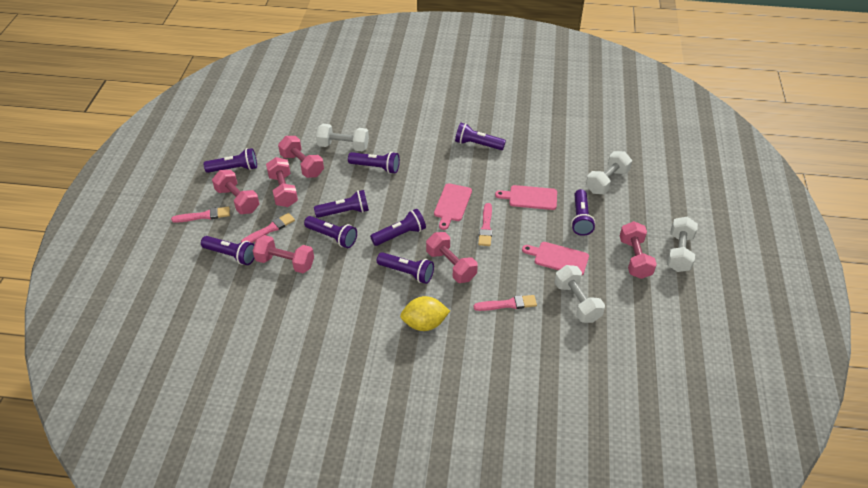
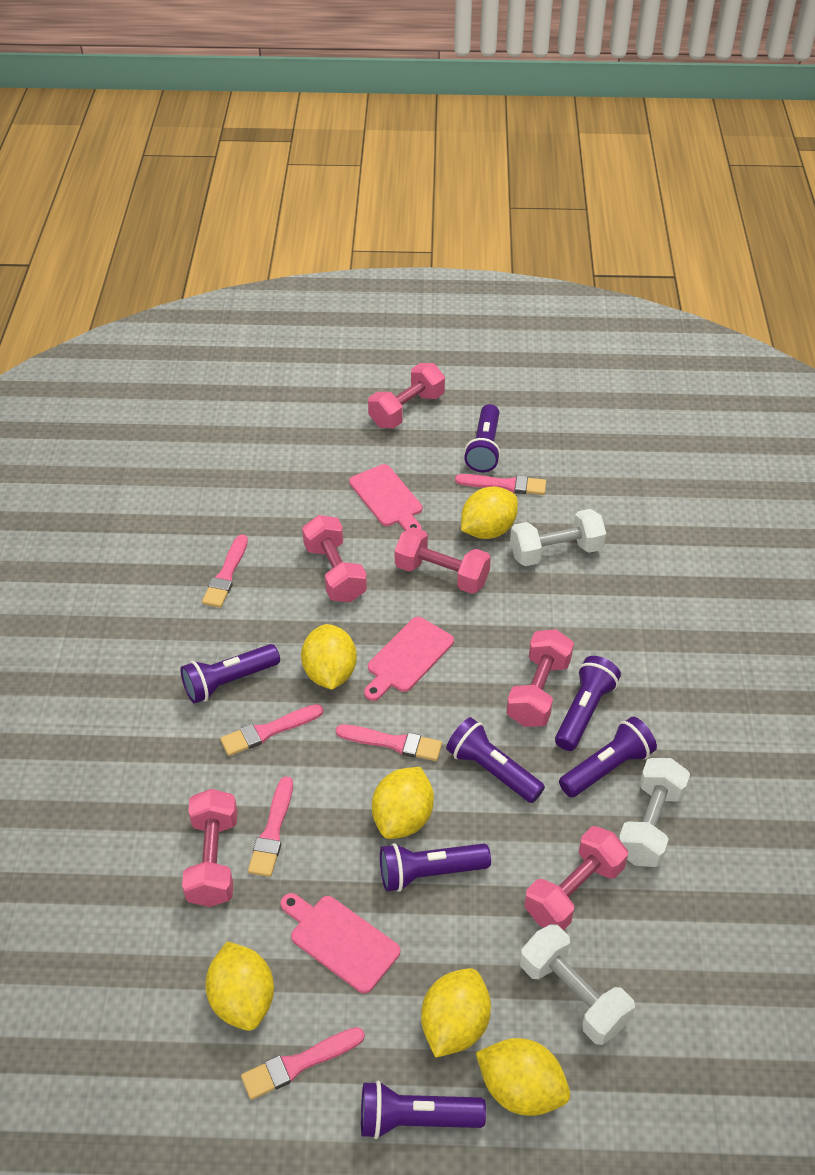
pink brush: [171,207,230,223] [241,213,295,243] [473,295,537,311] [478,203,492,246] = 4 -> [202,534,248,608] [220,704,323,756] [241,1027,365,1100] [248,776,293,877] [336,724,442,761] [455,474,546,495] = 6
purple flashlight: [201,236,255,265] [204,148,257,173] [304,216,357,248] [314,190,369,218] [348,152,400,174] [370,209,426,246] [377,252,434,284] [455,123,506,150] [571,189,595,236] = 9 -> [180,644,280,704] [361,1081,486,1139] [380,843,491,892] [446,717,545,803] [464,404,501,472] [555,656,621,751] [559,717,657,797] = 7
white dumbbell: [316,124,369,151] [554,265,605,323] [586,151,632,194] [667,217,698,272] = 4 -> [510,509,606,566] [520,924,635,1045] [619,758,690,867] = 3
yellow lemon: [400,296,450,331] = 1 -> [205,941,274,1031] [301,624,357,690] [372,767,434,839] [421,968,491,1058] [461,487,518,539] [476,1038,570,1116] = 6

